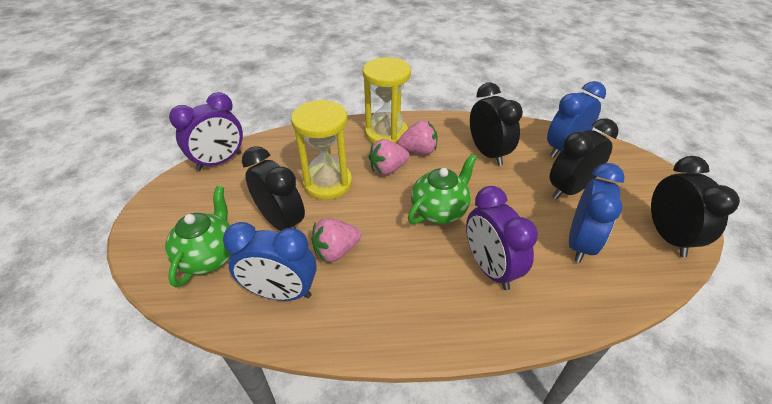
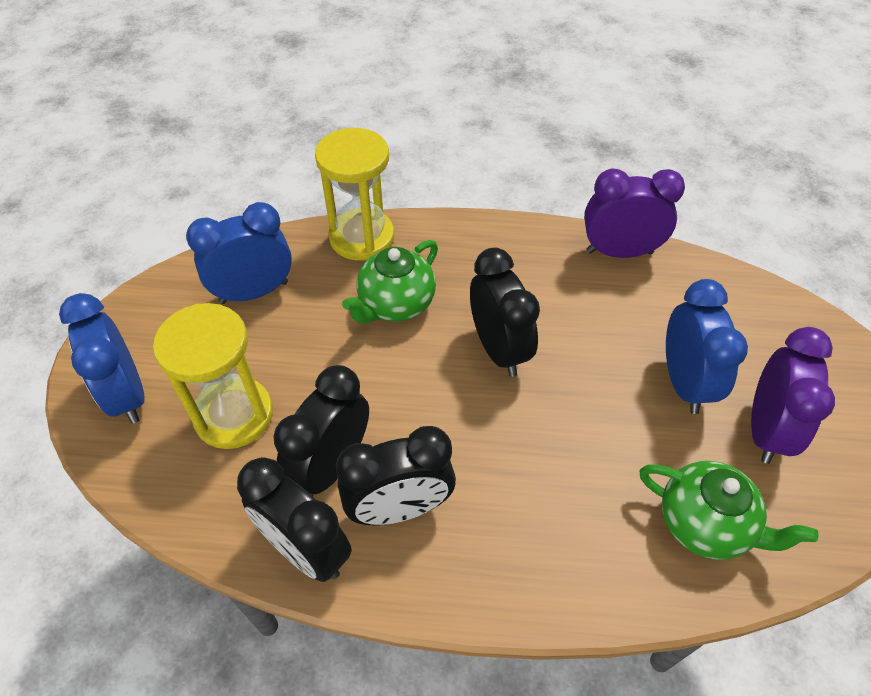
pink strawberry: [311,218,361,262] [369,139,409,175] [398,120,437,155] = 3 -> none = 0

